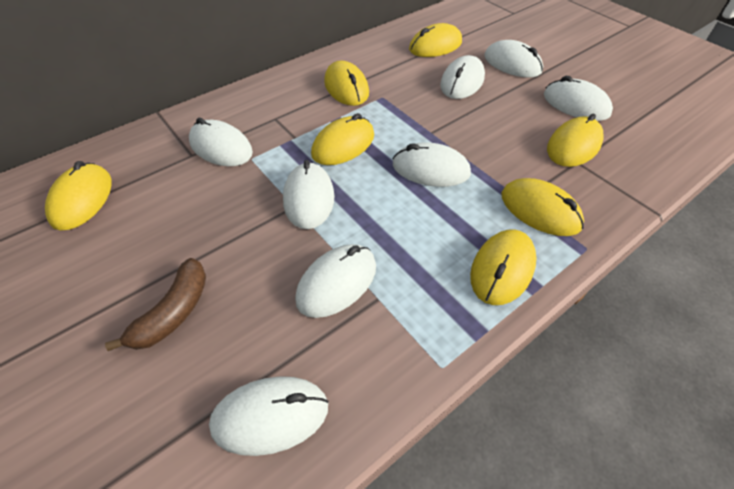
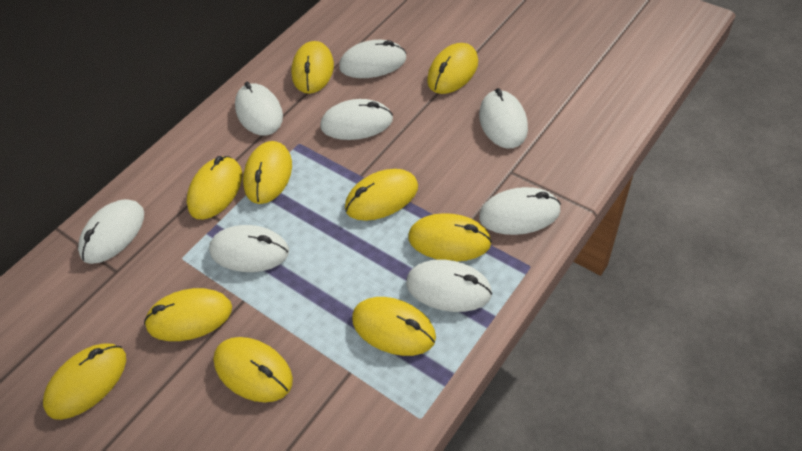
brown banana: [105,258,206,351] = 1 -> none = 0
yellow mouse: [45,161,112,230] [311,113,374,165] [324,61,369,106] [409,23,462,57] [470,229,537,305] [502,178,584,236] [547,114,604,167] = 7 -> [43,343,126,420] [144,288,232,341] [187,156,242,219] [213,337,293,402] [243,141,292,204] [291,41,334,94] [345,169,418,221] [352,297,436,356] [408,213,492,261] [427,43,478,94] = 10

